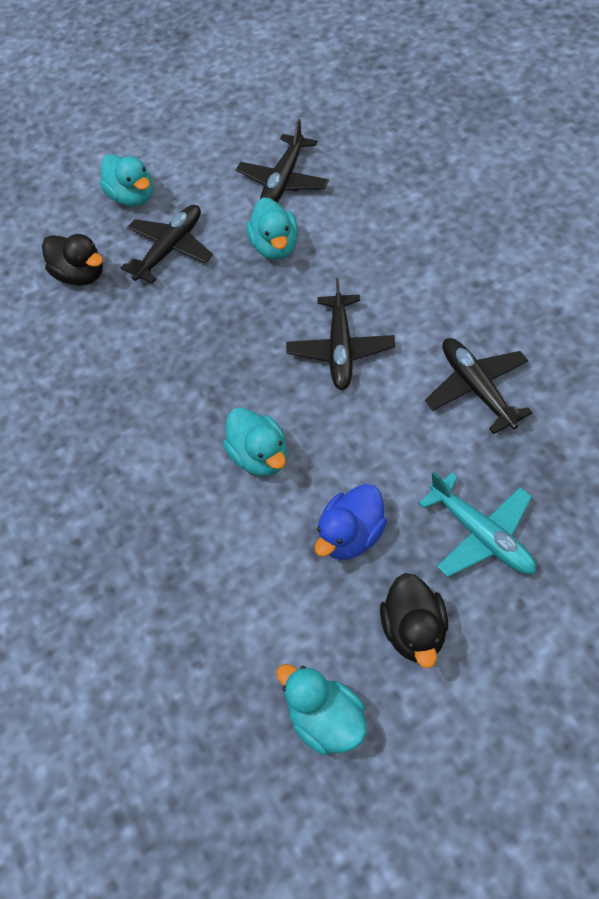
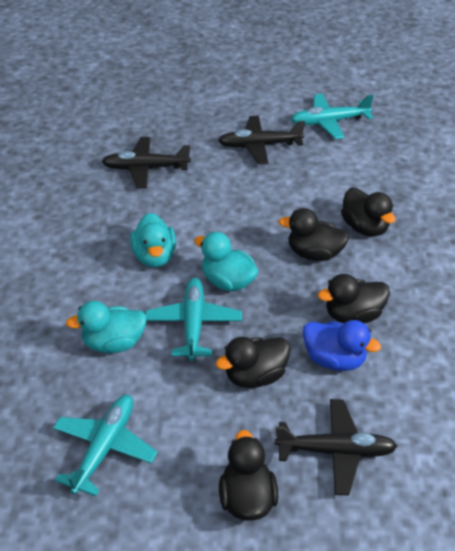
black duck: [42,234,103,286] [380,573,448,668] = 2 -> [216,337,290,388] [219,430,278,521] [278,208,350,261] [318,274,390,323] [341,188,395,237] = 5
black plane: [121,205,213,284] [236,119,329,202] [286,278,395,390] [425,338,533,434] = 4 -> [102,137,191,188] [218,116,305,164] [274,399,397,496] = 3
turquoise duck: [100,154,153,207] [223,407,287,476] [246,197,298,260] [276,664,367,755] = 4 -> [66,301,147,353] [130,213,176,267] [194,232,258,292] = 3
turquoise plane: [419,471,536,577] = 1 -> [53,395,157,496] [145,278,242,361] [291,94,374,139] = 3

